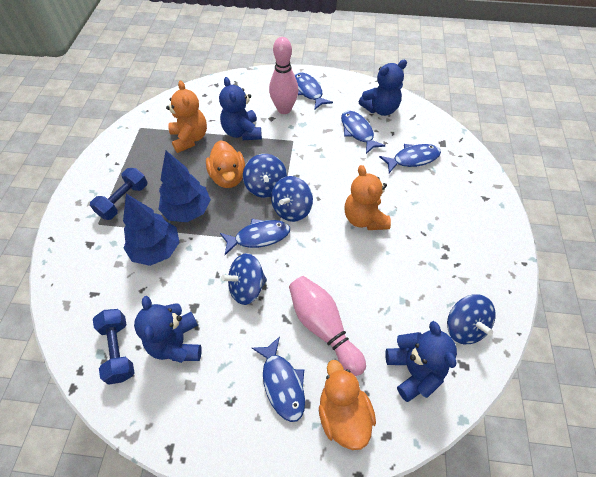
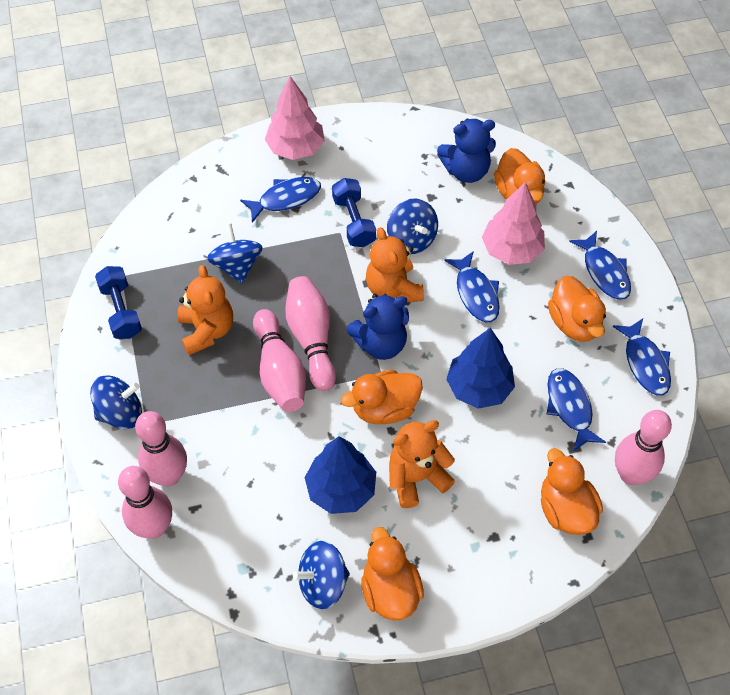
blue teddy bear: [134,296,202,363] [219,77,262,140] [359,60,407,116] [385,321,457,402] = 4 -> [346,294,409,360] [437,119,496,183] = 2
orange duck: [206,140,245,188] [319,360,376,450] = 2 -> [341,370,423,424] [361,527,424,621] [494,148,545,205] [541,448,603,535] [548,276,606,342] = 5
orange teddy bear: [166,81,207,153] [345,165,391,230] = 2 -> [178,265,233,355] [366,227,424,302] [389,420,455,508] = 3
pink bowling pin: [269,37,298,114] [289,276,366,376] = 2 -> [118,466,172,538] [135,411,187,487] [253,309,306,412] [285,276,336,391] [615,410,672,485] = 5
pink tree: none = 0 -> [265,76,325,160] [482,183,545,265] = 2

